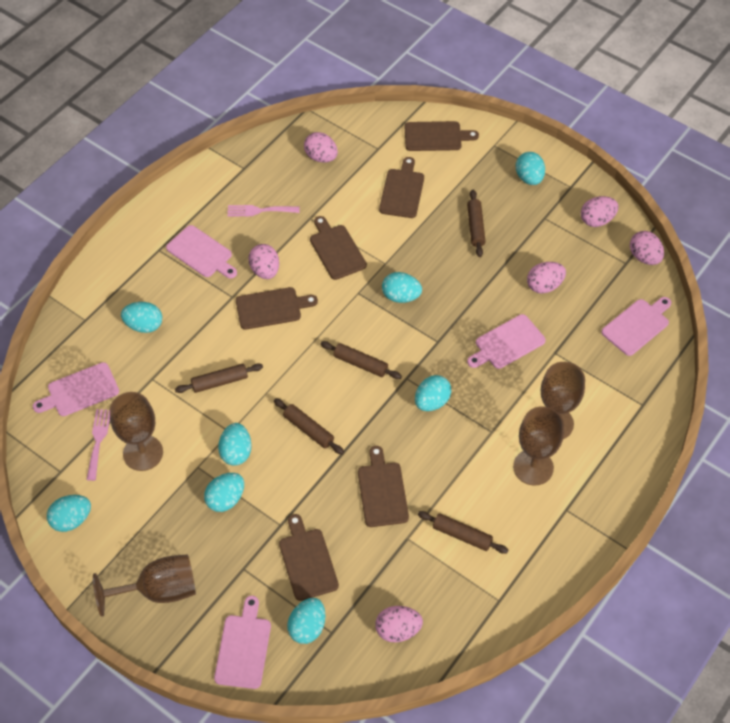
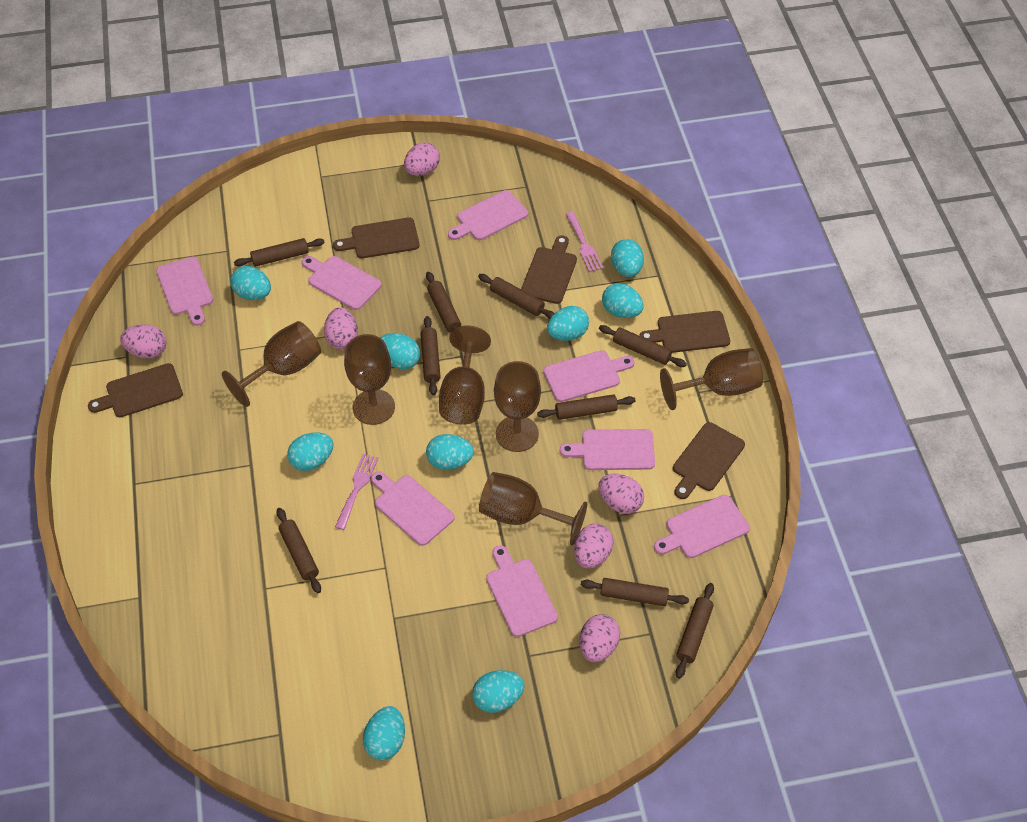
brown cutting board: [236,287,318,330] [279,514,339,601] [310,216,367,280] [358,446,409,527] [379,157,424,218] [405,121,479,151] = 6 -> [88,363,183,417] [333,217,420,259] [521,235,577,304] [639,311,730,353] [673,422,745,499] = 5
brown goblet: [93,554,196,617] [110,392,163,471] [513,406,564,486] [541,362,585,439] = 4 -> [222,321,321,407] [344,334,395,425] [439,325,491,425] [479,472,587,546] [494,361,541,452] [660,348,763,410] = 6
brown rolling pin: [175,363,263,393] [274,398,344,455] [320,341,402,379] [418,511,508,554] [467,190,486,257] = 5 -> [234,238,325,267] [276,508,321,593] [420,316,441,395] [426,272,461,332] [478,274,555,319] [537,394,636,420] [581,578,689,606] [599,325,687,367] [676,583,714,679] = 9
pink cutting board: [33,362,119,416] [166,225,237,278] [214,596,271,689] [467,314,546,369] [601,297,671,356] = 5 -> [156,257,213,326] [302,256,382,310] [371,471,455,546] [448,190,528,240] [486,545,558,637] [543,350,635,402] [560,429,655,470] [654,495,750,558] = 8
turquoise egg: [47,495,91,532] [121,302,162,333] [204,473,244,512] [218,423,252,466] [287,598,325,644] [382,272,422,303] [415,375,452,411] [516,152,545,185] = 8 -> [230,266,271,300] [287,432,334,471] [363,706,405,760] [380,333,420,369] [426,434,474,470] [472,670,525,713] [547,306,589,341] [602,283,643,318] [611,239,644,277] = 9

